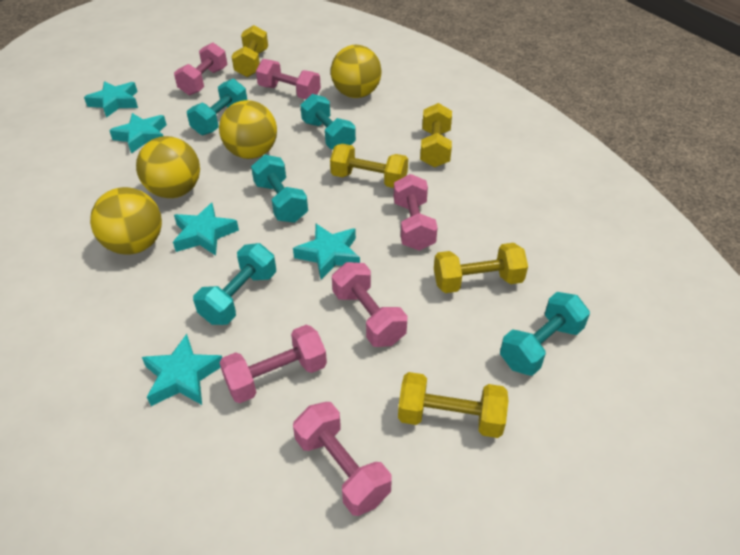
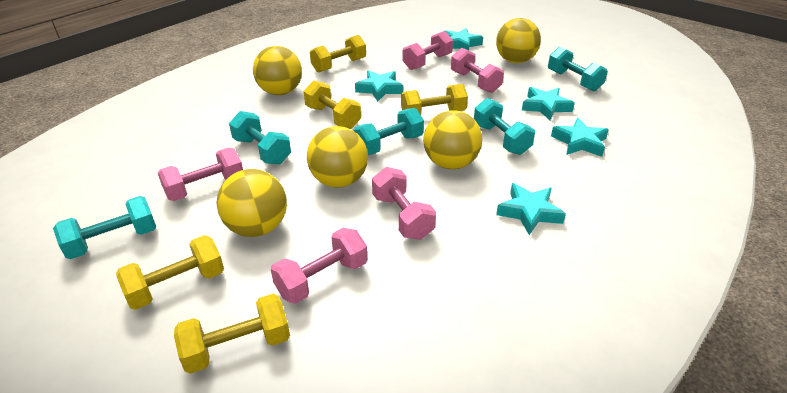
pink dumbbell: [174,42,228,95] [219,325,327,403] [256,59,321,99] [293,402,392,516] [332,262,408,347] [394,174,438,251] = 6 -> [158,148,243,201] [271,228,367,304] [372,167,436,240] [403,31,453,70] [451,48,504,93] = 5
yellow ball: [90,187,162,254] [136,136,200,198] [219,100,277,159] [331,45,382,98] = 4 -> [216,169,287,237] [253,46,302,95] [307,126,368,188] [423,110,482,169] [496,18,541,63] = 5

